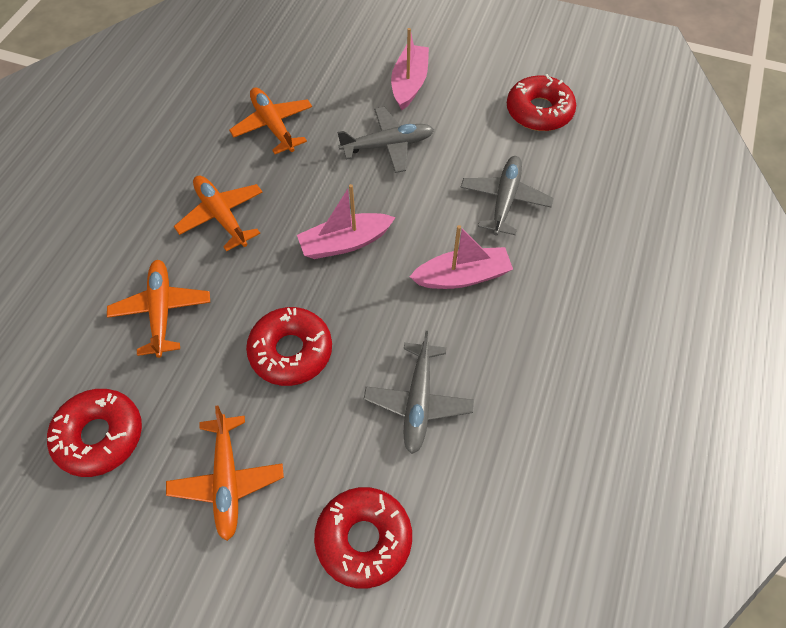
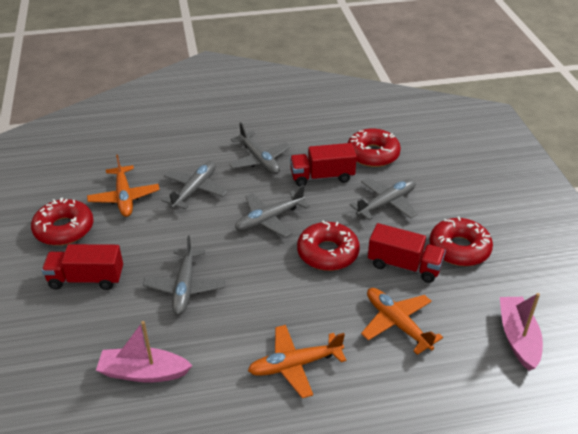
grey plane: [337,107,434,173] [364,331,474,454] [461,156,553,236] = 3 -> [143,236,225,315] [161,161,228,210] [229,122,291,174] [235,185,310,238] [350,178,417,220] = 5
orange plane: [107,260,210,358] [166,406,284,541] [174,176,263,252] [229,87,312,154] = 4 -> [87,154,160,217] [248,325,346,398] [361,288,443,355] = 3
pink boat: [297,184,396,259] [391,28,429,110] [410,225,513,289] = 3 -> [96,321,193,383] [500,293,543,371] = 2
red truck: none = 0 -> [42,244,123,290] [290,143,357,187] [368,223,446,283] = 3

